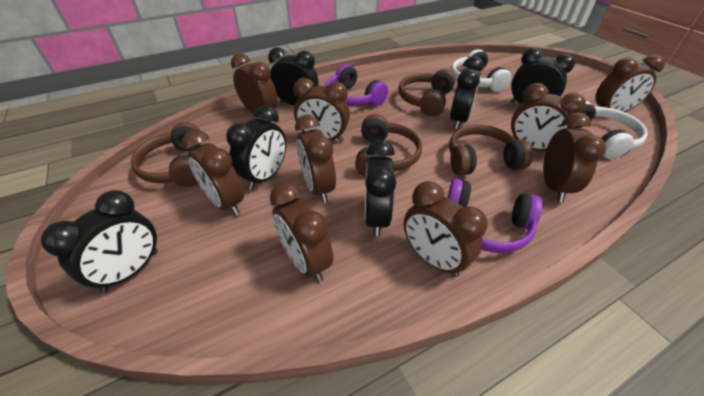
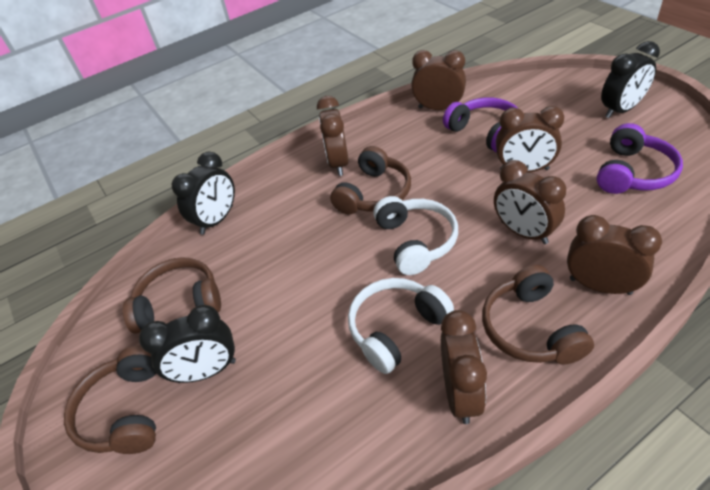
black clock: [41,190,158,293] [226,105,286,190] [268,47,319,106] [365,140,396,237] [450,56,484,129] [510,48,575,104] = 6 -> [139,305,236,383] [172,152,235,235] [601,41,660,118] = 3
brown clock: [182,130,244,216] [231,53,278,114] [270,182,333,282] [293,78,350,142] [295,115,336,203] [404,181,488,277] [511,83,586,151] [543,112,606,202] [595,55,665,112] = 9 -> [317,96,349,176] [411,50,466,110] [441,310,487,424] [494,160,566,244] [496,106,564,172] [567,215,662,295] = 6

